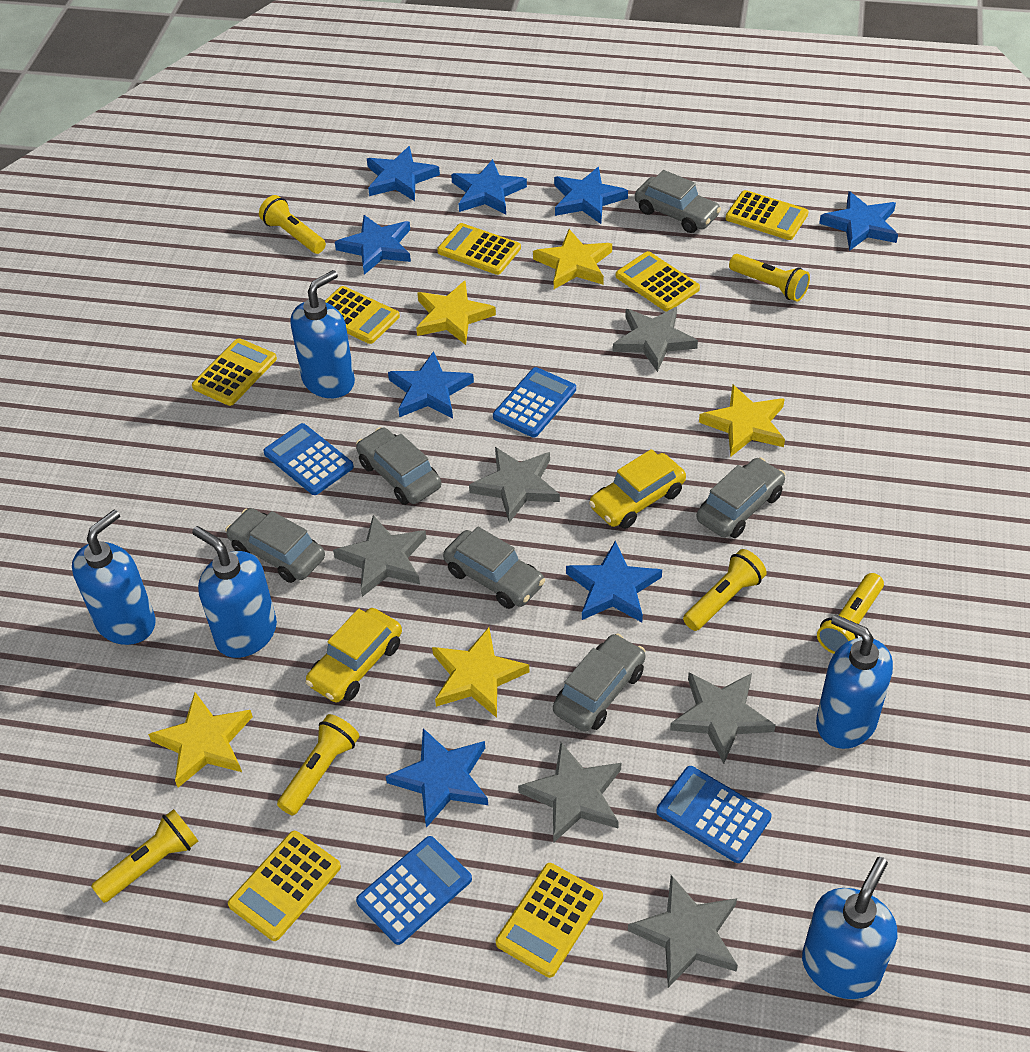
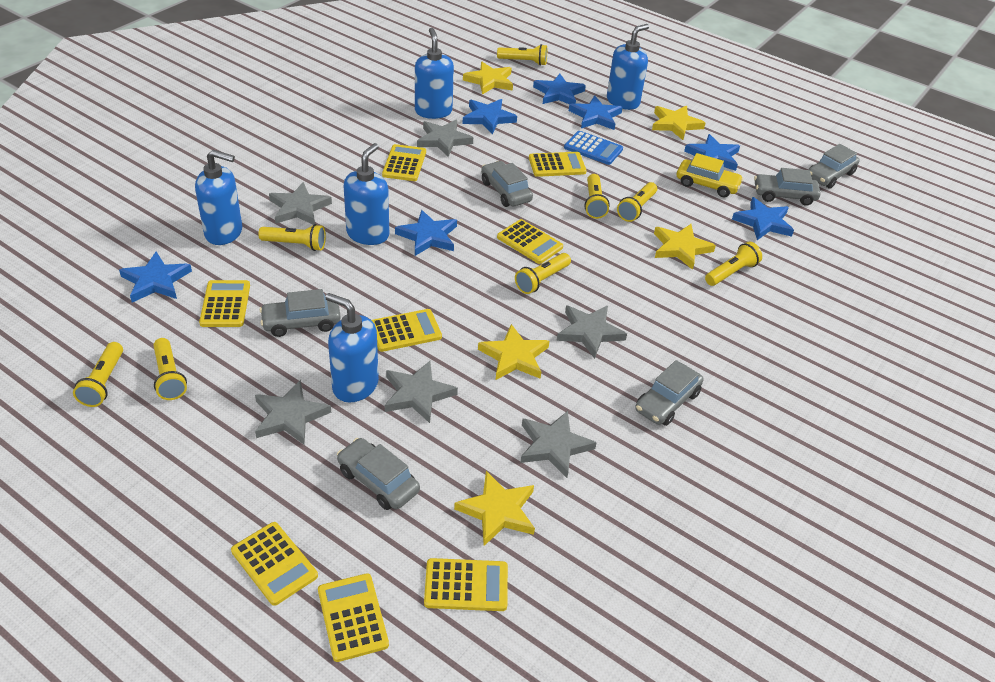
blue calculator: [263,423,354,495] [356,836,472,945] [493,367,576,437] [656,766,772,863] = 4 -> [564,131,623,165] = 1
blue star: [335,215,411,275] [367,146,440,201] [386,728,488,828] [388,351,474,418] [451,159,527,215] [554,167,628,224] [566,541,662,622] [819,191,898,251] = 8 -> [119,252,192,302] [395,210,457,256] [463,99,517,134] [533,74,586,104] [569,95,623,130] [684,134,740,171] [732,197,794,240] = 7
yellow calculator: [192,338,277,406] [228,831,341,941] [325,286,400,344] [437,223,521,275] [496,863,603,978] [616,251,700,312] [725,190,809,240] = 7 -> [199,280,250,327] [231,522,318,606] [318,573,389,662] [371,309,442,352] [382,144,426,181] [424,558,508,611] [497,219,563,264] [529,152,587,177] = 8
yellow car: [305,608,402,702] [589,449,686,529] = 2 -> [677,153,743,197] = 1
yellow flashlight: [91,809,198,903] [259,195,326,254] [277,714,359,816] [683,549,767,631] [729,254,810,302] [817,573,884,654] = 6 -> [73,342,123,407] [154,338,187,400] [258,224,326,251] [497,44,547,66] [515,253,571,294] [584,174,610,219] [617,182,657,222] [705,242,762,286] = 8

